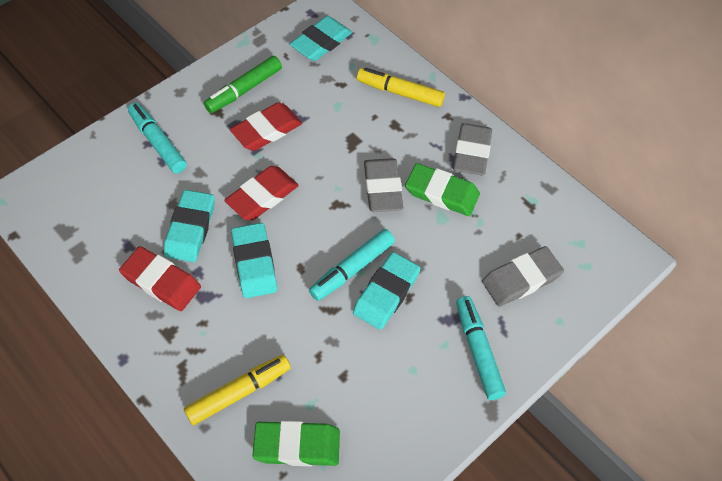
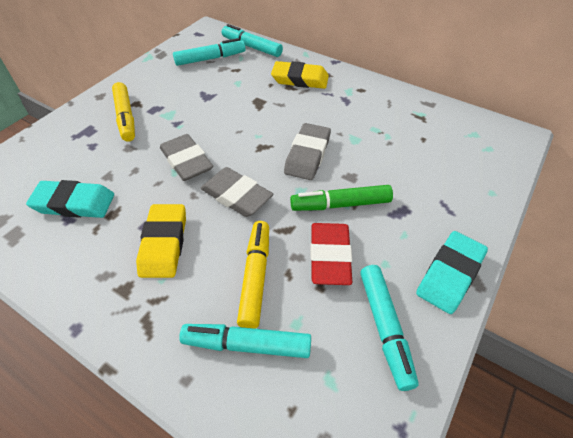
green eraser: [252,421,340,466] [405,163,480,216] = 2 -> none = 0
red eraser: [119,246,201,311] [224,166,299,220] [230,102,302,151] = 3 -> [311,223,352,285] = 1
turquoise eraser: [164,190,215,262] [231,223,277,298] [290,16,352,61] [353,252,421,330] = 4 -> [26,180,114,218] [416,231,488,314] = 2
turquoise marker: [128,103,187,174] [309,229,395,301] [456,296,506,400] = 3 -> [173,38,246,66] [179,324,311,358] [222,24,283,57] [360,265,419,391] = 4
yellow eraser: none = 0 -> [136,204,186,278] [271,61,329,89] = 2

